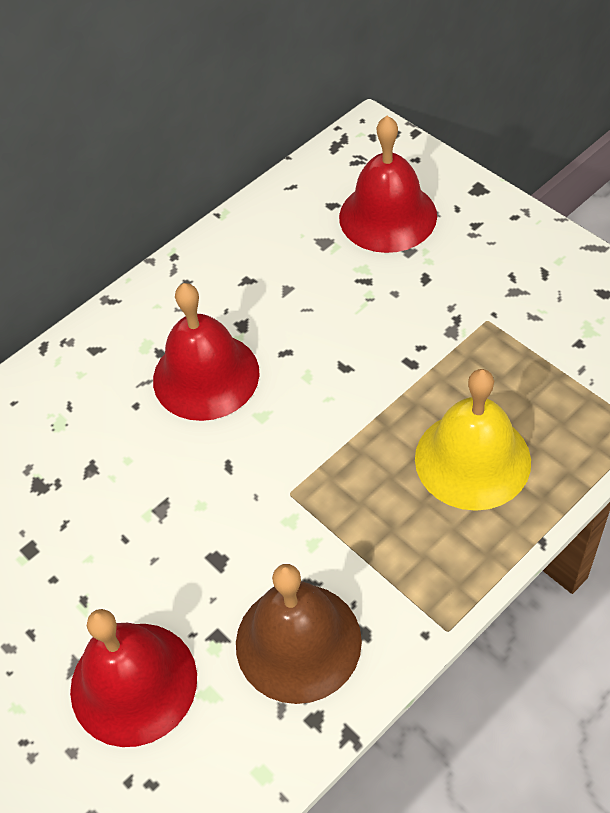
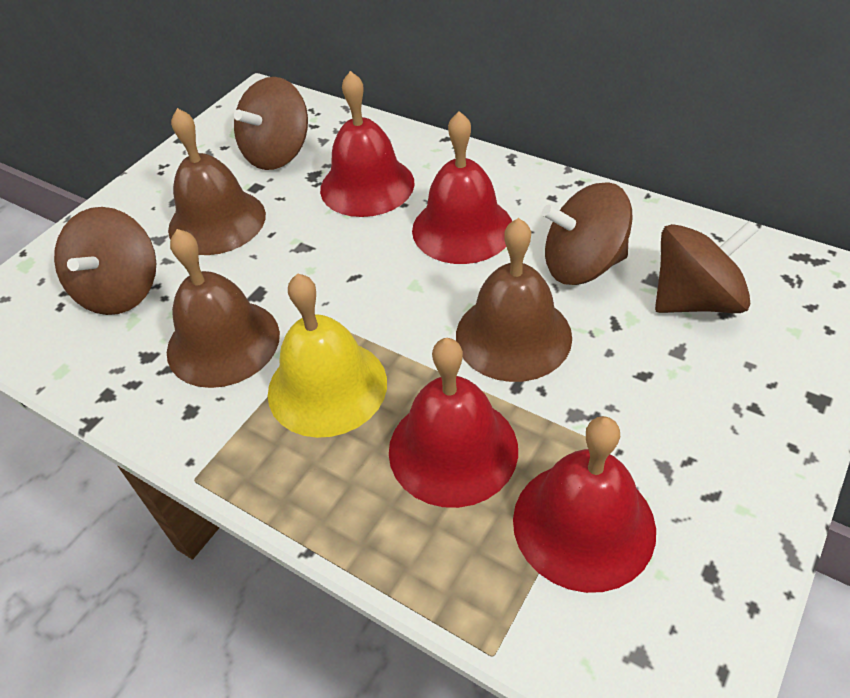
brown bell: [236,564,362,704] = 1 -> [167,229,280,388] [168,108,266,255] [456,218,572,382] = 3
brown spinning top: none = 0 -> [54,207,156,315] [234,77,308,170] [542,182,632,285] [655,221,759,313] = 4
red bell: [70,609,197,747] [153,283,260,421] [339,116,437,253] = 3 -> [320,71,414,217] [389,338,518,508] [412,111,512,264] [513,416,656,593] = 4

